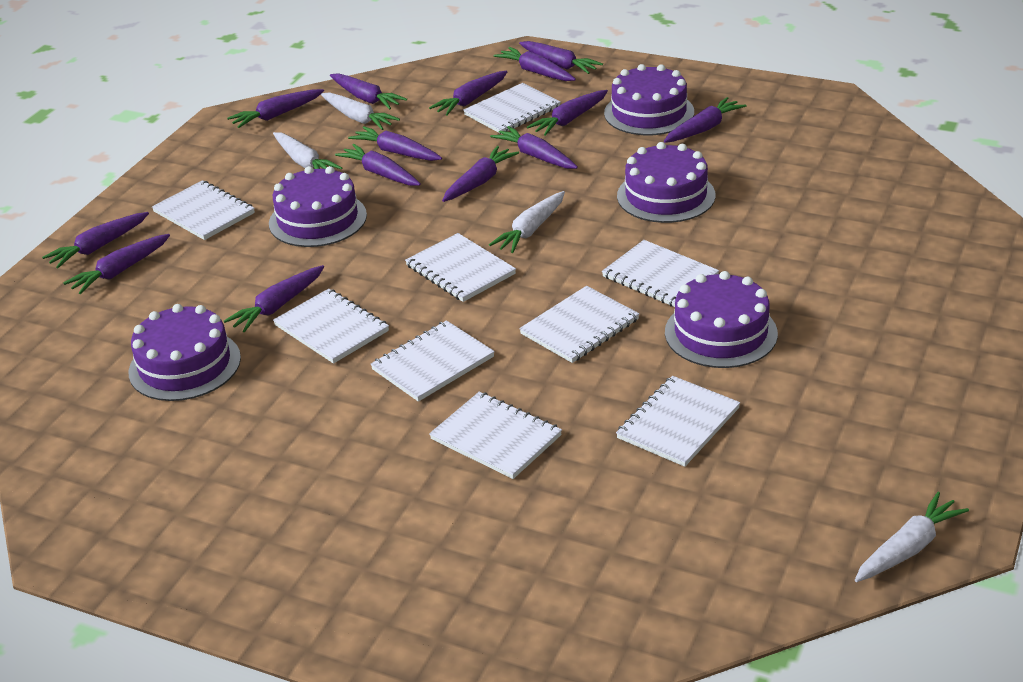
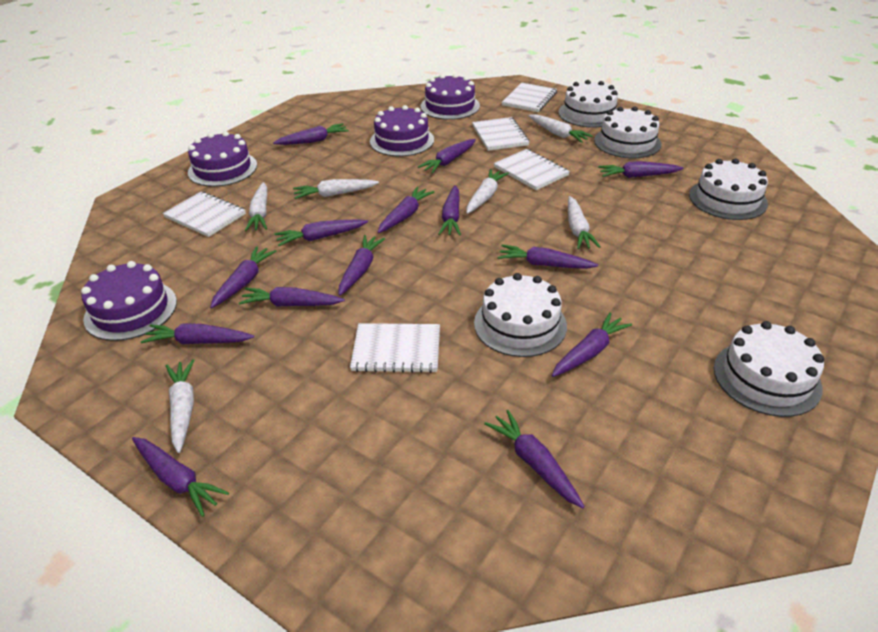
purple cake: [129,304,241,401] [269,166,367,247] [604,64,694,135] [617,142,716,223] [665,271,778,368] = 5 -> [81,261,177,341] [188,131,257,187] [370,105,434,157] [421,74,480,120] = 4
white cake: none = 0 -> [474,273,567,357] [558,80,618,128] [594,106,661,158] [689,158,768,220] [714,321,824,417] = 5
white carrot: [273,132,342,169] [321,93,400,130] [489,191,565,253] [855,492,969,582] = 4 -> [166,359,195,453] [245,182,267,231] [293,179,379,199] [466,169,509,214] [528,114,593,143] [568,196,601,249] = 6
white notebook: [152,180,255,240] [273,289,389,364] [371,320,495,402] [405,233,516,302] [429,392,562,479] [463,83,561,134] [519,286,639,363] [602,240,719,307] [616,376,740,467] = 9 -> [163,191,246,237] [350,323,440,373] [472,117,529,151] [494,149,570,190] [502,83,557,112] = 5

